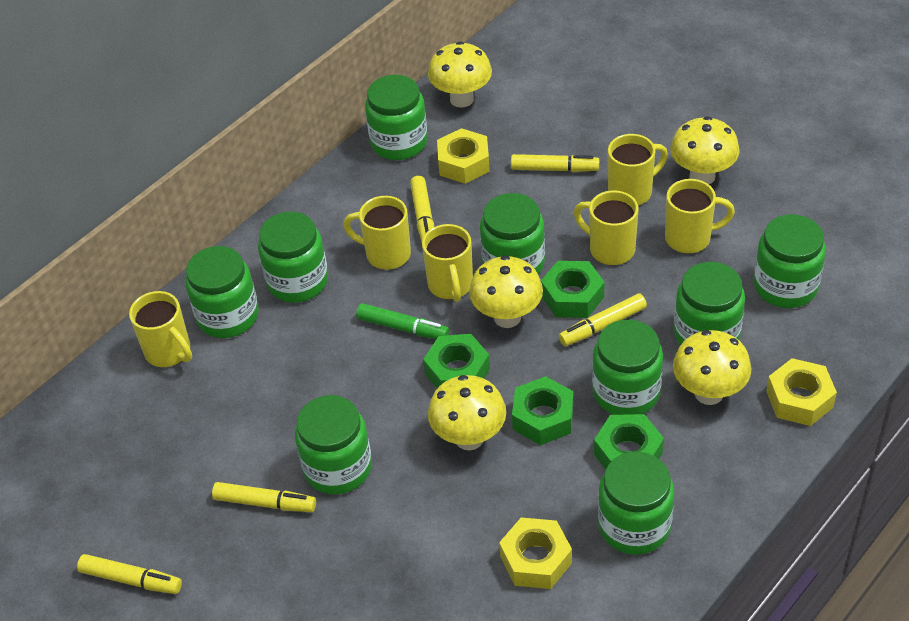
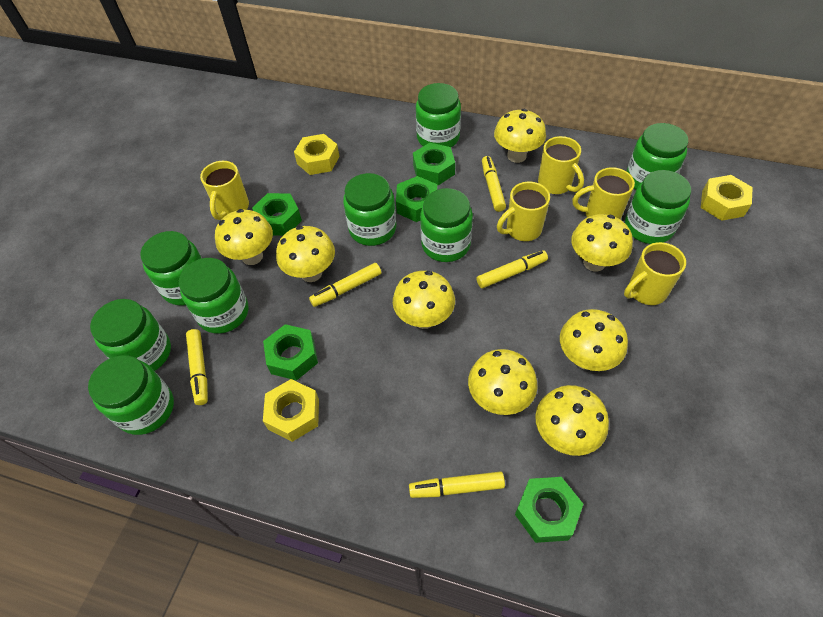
green marker: [356,303,449,339] = 1 -> none = 0
green nut: [423,334,490,388] [512,376,574,445] [541,261,605,318] [594,414,664,470] = 4 -> [252,193,302,236] [263,324,318,381] [396,176,437,222] [413,143,455,185] [515,477,583,543] = 5
yellow mug: [129,291,192,367] [343,196,411,270] [422,224,473,302] [574,190,638,265] [608,134,668,205] [665,179,735,253] = 6 -> [200,161,249,220] [497,182,550,241] [538,136,584,194] [572,167,635,220] [624,242,686,305] = 5
yellow mushroom: [428,41,492,108] [428,375,506,450] [469,255,543,328] [670,116,740,184] [673,330,751,405] = 5 -> [215,209,273,265] [276,226,335,282] [393,271,455,329] [468,349,538,415] [494,109,546,163] [535,385,609,456] [560,309,628,371] [571,214,633,272] = 8

